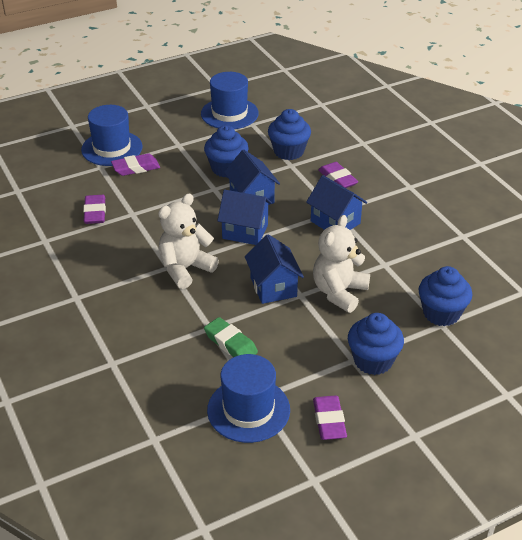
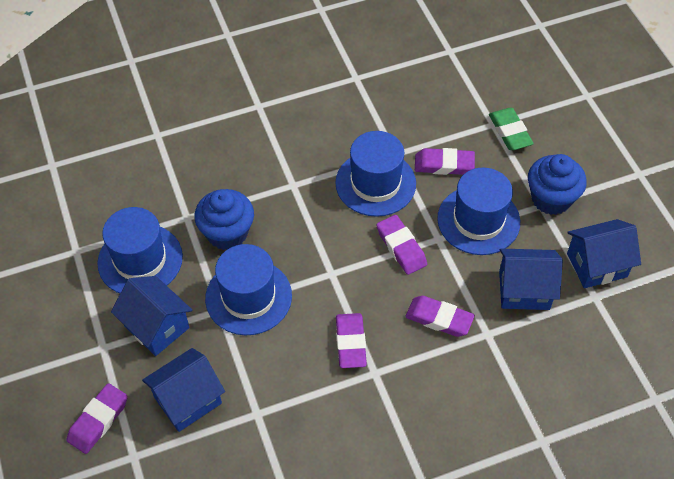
blue cupcake: [204,125,249,178] [268,109,311,160] [348,313,404,375] [418,266,472,326] = 4 -> [194,189,254,250] [528,154,587,215] = 2
blue hat: [81,105,143,166] [201,72,259,129] [207,354,290,443] = 3 -> [97,207,183,293] [205,244,292,335] [335,131,416,217] [437,168,520,255] = 4
purple eraser: [83,195,106,224] [111,153,160,176] [313,395,347,440] [318,162,358,188] = 4 -> [66,383,128,454] [336,313,367,368] [377,215,427,275] [405,296,475,337] [415,148,475,175] = 5
white teddy bear: [158,193,219,289] [313,215,370,313] = 2 -> none = 0

